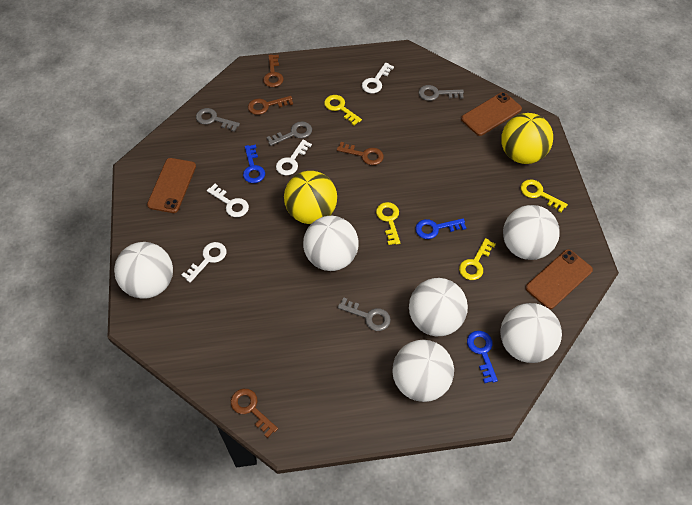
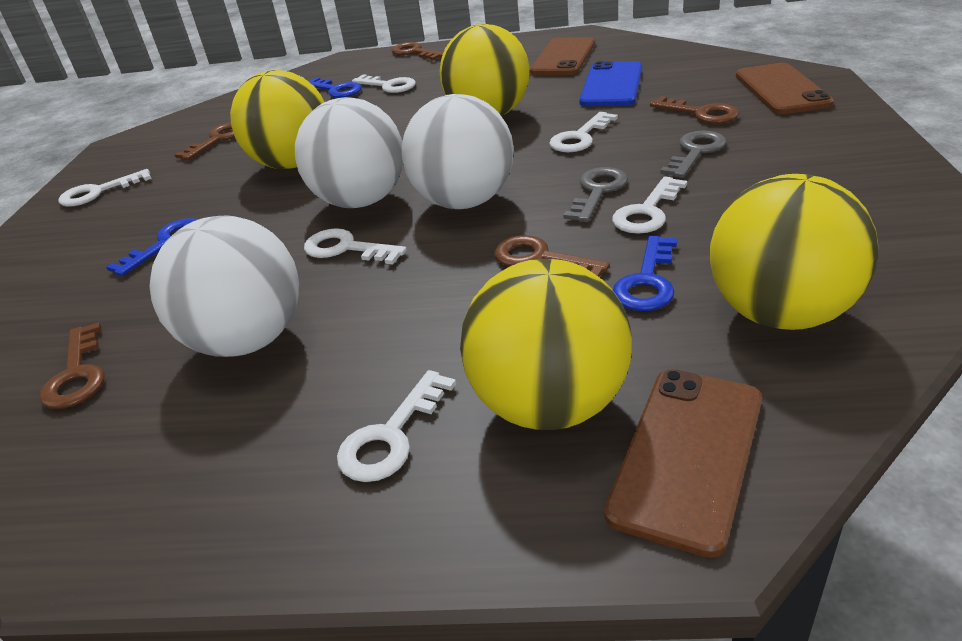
blue phone: none = 0 -> [579,61,642,106] = 1
brown key: [231,389,278,438] [248,96,293,115] [263,55,284,87] [337,142,384,165] = 4 -> [40,323,104,409] [175,123,235,160] [392,42,444,60] [494,235,610,277] [650,96,739,124] = 5
grey key: [196,108,240,132] [266,121,312,146] [338,298,391,331] [419,85,464,101] = 4 -> [563,167,628,222] [660,131,727,178] = 2
white ball: [114,242,173,299] [303,216,359,271] [392,340,454,402] [409,278,468,336] [500,303,562,363] [503,205,560,260] = 6 -> [150,215,299,357] [295,97,403,208] [402,94,514,209] = 3
white key: [182,242,226,283] [207,184,249,217] [276,140,312,175] [362,63,394,93] = 4 -> [59,169,152,207] [304,228,407,265] [337,370,456,482] [352,74,416,93] [549,112,618,152] [612,177,687,234] = 6
yellow ball: [284,171,337,224] [501,113,553,164] = 2 -> [230,70,324,169] [440,24,530,116] [460,259,632,430] [710,174,878,330] = 4
yellow key: [324,95,362,126] [376,202,400,245] [459,238,496,280] [521,179,568,212] = 4 -> none = 0

